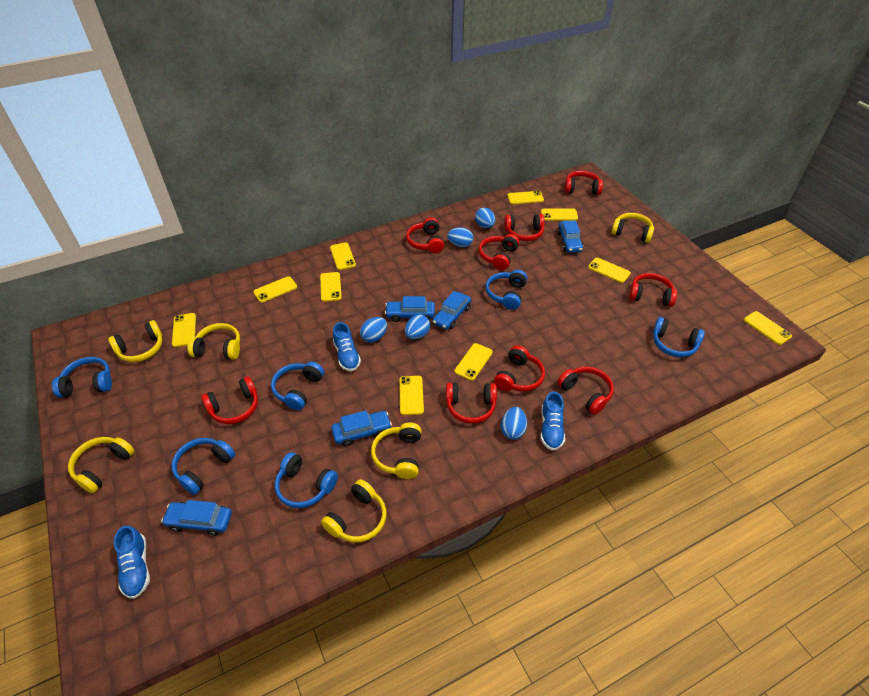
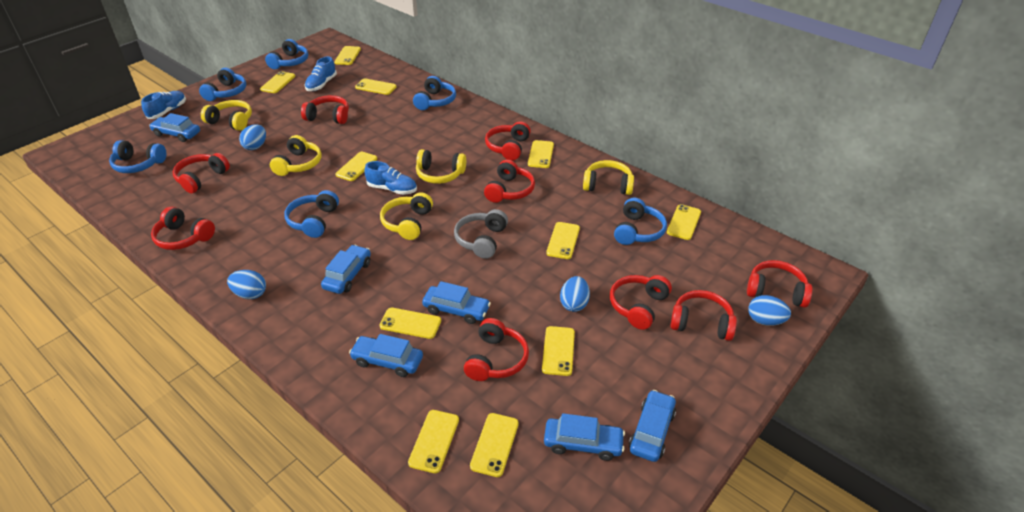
blue car: [161,500,232,536] [331,410,392,446] [385,296,435,322] [433,291,471,330] [557,220,583,253] = 5 -> [149,113,200,142] [321,245,371,294] [349,334,423,377] [422,281,491,324] [544,413,625,461] [629,390,676,462] = 6
blue egg: [360,317,387,343] [405,315,430,339] [447,227,473,247] [475,208,495,229] [501,407,527,440] = 5 -> [227,270,266,299] [239,124,266,150] [560,276,590,312] [748,295,791,326] = 4
grey headphones: none = 0 -> [454,209,508,259] = 1
yellow headphones: [68,437,134,493] [108,320,162,362] [187,323,240,359] [321,479,386,543] [371,423,422,479] [611,213,654,243] = 6 -> [201,100,252,131] [270,135,322,176] [380,192,433,240] [416,149,466,184] [583,160,634,195] = 5
yellow phone: [172,313,196,347] [253,276,297,303] [320,272,342,302] [330,242,356,270] [399,376,424,415] [454,343,493,381] [507,191,544,204] [541,209,578,221] [588,258,631,283] [744,311,792,345] = 10 -> [260,71,295,93] [334,46,361,65] [335,152,377,181] [355,78,396,95] [380,308,441,339] [408,410,459,473] [470,413,519,477] [528,140,554,168] [542,326,575,376] [546,222,580,259] [667,204,701,240] = 11

